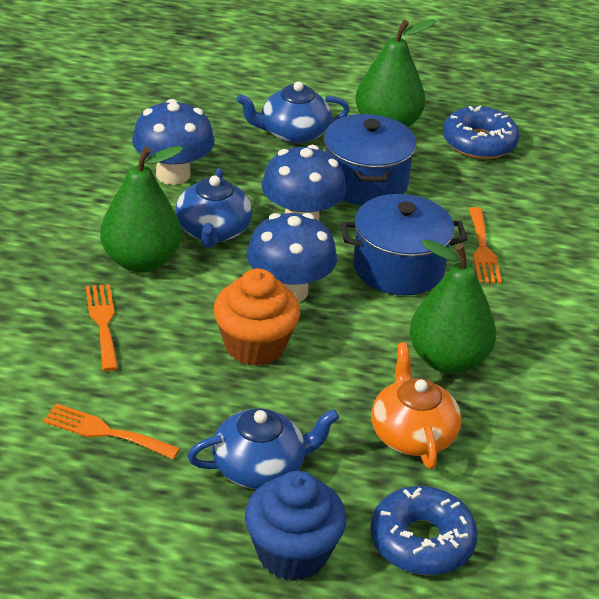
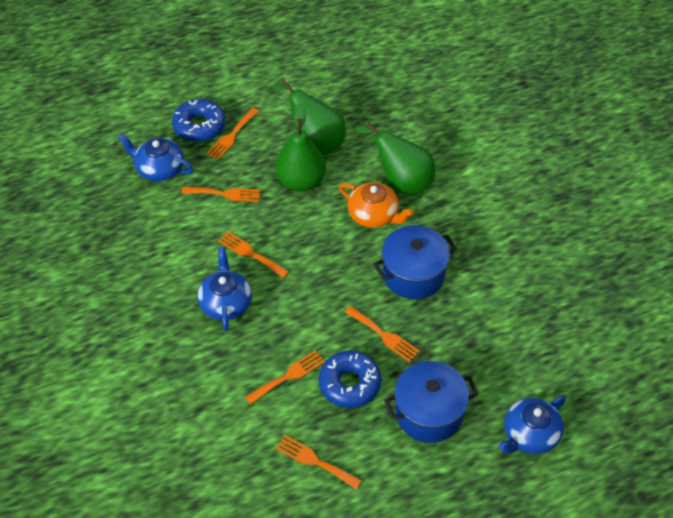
blue cupcake: [245,471,347,581] = 1 -> none = 0
blue mushroom: [132,99,214,185] [247,213,337,303] [262,145,346,220] = 3 -> none = 0
orange cupcake: [213,268,300,366] = 1 -> none = 0
orange fork: [43,403,180,460] [86,284,118,371] [469,207,502,284] = 3 -> [181,187,261,202] [206,108,259,160] [218,231,289,278] [245,350,325,405] [276,435,362,489] [345,306,420,362] = 6

